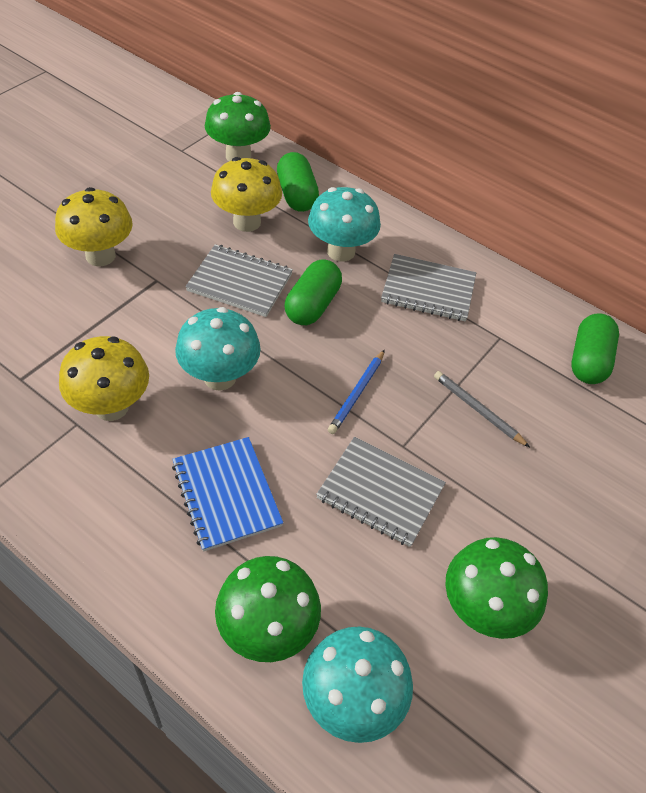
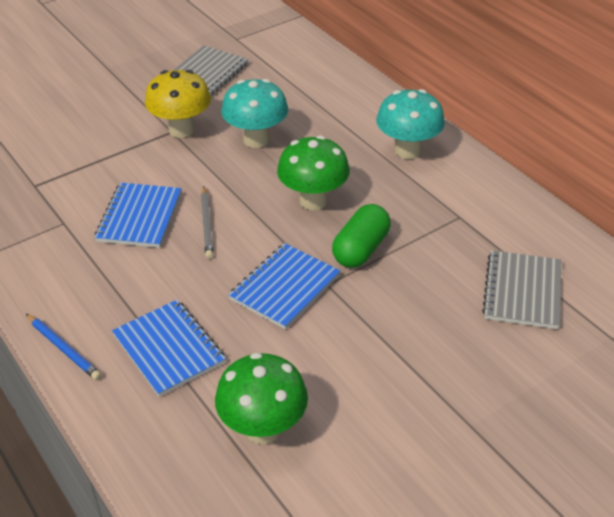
blue notebook: [172,437,284,552] = 1 -> [95,183,182,248] [112,300,226,397] [228,243,340,329] = 3
green capsule: [277,152,319,212] [285,259,342,325] [571,313,619,384] = 3 -> [332,204,391,268] = 1
green mushroom: [205,92,271,161] [215,556,321,662] [445,537,548,639] = 3 -> [215,352,308,444] [277,135,350,210] = 2
grey notebook: [185,244,293,317] [316,437,446,547] [381,254,476,321] = 3 -> [174,45,248,95] [482,250,561,329] = 2
turquoise mushroom: [175,307,261,391] [302,627,413,743] [308,187,381,262] = 3 -> [221,79,288,148] [376,89,445,159] = 2
yellow mushroom: [55,187,133,267] [59,336,149,421] [211,157,282,232] = 3 -> [145,70,211,138] = 1

